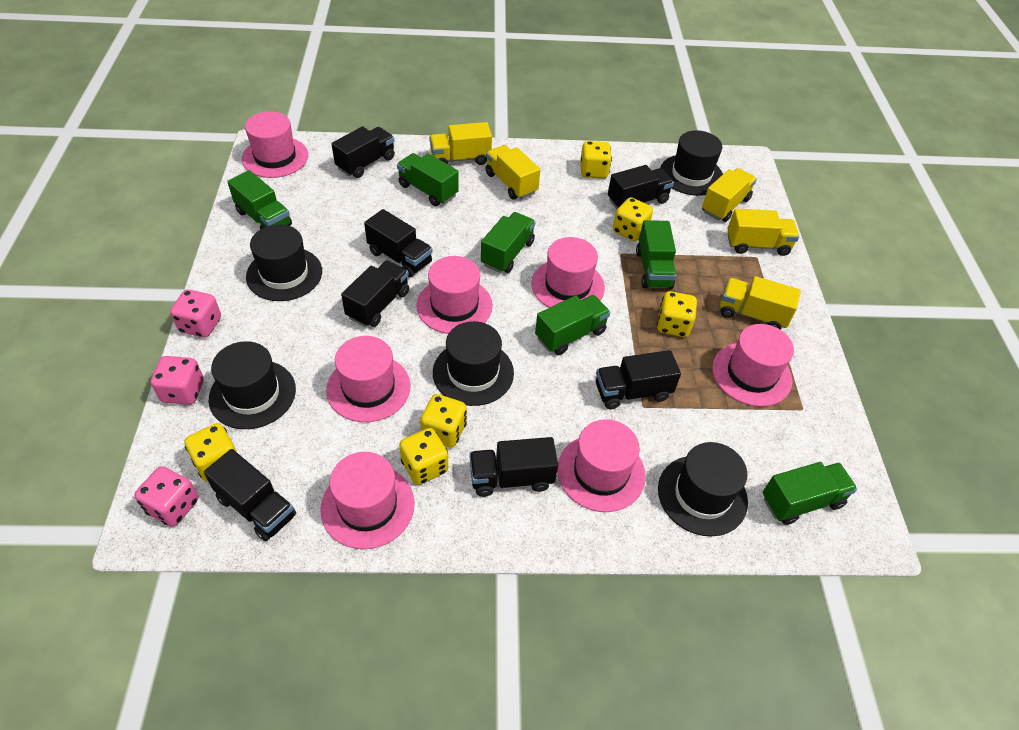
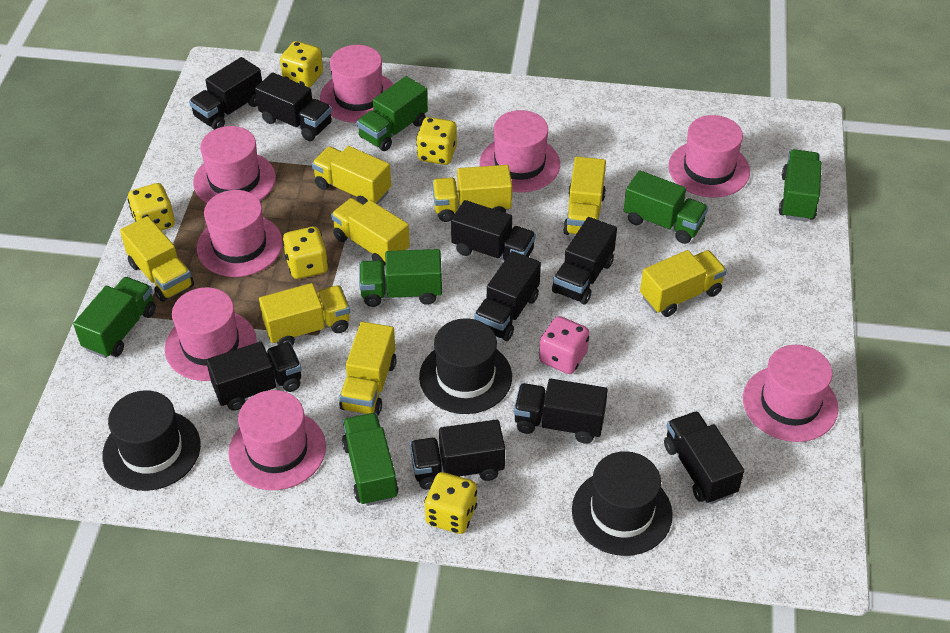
black hat: [209,341,296,429] [246,224,322,301] [433,321,514,406] [658,442,748,537] [661,130,723,196] = 5 -> [102,390,201,491] [419,318,512,414] [572,451,673,556] = 3
black truck: [204,449,296,541] [332,126,395,178] [341,260,409,327] [364,209,433,277] [469,437,558,497] [596,350,681,409] [608,165,674,209] = 7 -> [189,57,262,130] [206,342,302,411] [255,72,332,141] [410,419,505,490] [451,200,536,261] [474,251,541,341] [514,379,608,444] [552,217,617,304] [664,411,744,504] = 9
pink dice: [134,466,199,527] [151,356,203,405] [170,289,221,337] = 3 -> [539,316,590,374] = 1
pink hat: [242,111,308,178] [320,452,415,549] [326,336,411,422] [416,256,493,334] [531,237,605,308] [557,419,646,512] [712,324,794,407] = 7 -> [165,287,257,381] [193,126,276,203] [196,190,283,277] [228,390,326,490] [320,45,394,123] [479,110,560,192] [668,115,750,198] [743,345,838,442] = 8
yellow dice: [184,423,237,482] [399,428,448,485] [420,394,467,448] [580,141,612,178] [613,197,653,241] [657,291,697,337] = 6 -> [128,183,175,231] [280,41,323,88] [283,227,328,279] [416,117,457,165] [424,472,477,534] = 5
yellow truck: [429,122,492,165] [486,145,540,200] [702,168,757,222] [720,276,801,329] [727,209,799,256] = 5 -> [120,216,194,302] [259,283,350,345] [312,146,391,205] [331,198,410,266] [339,322,397,415] [432,165,512,222] [563,157,606,235] [640,250,727,317] = 8

